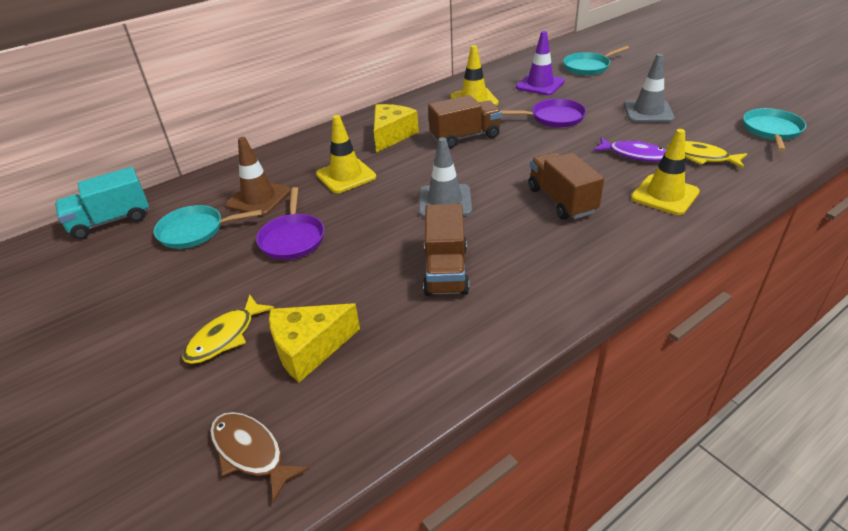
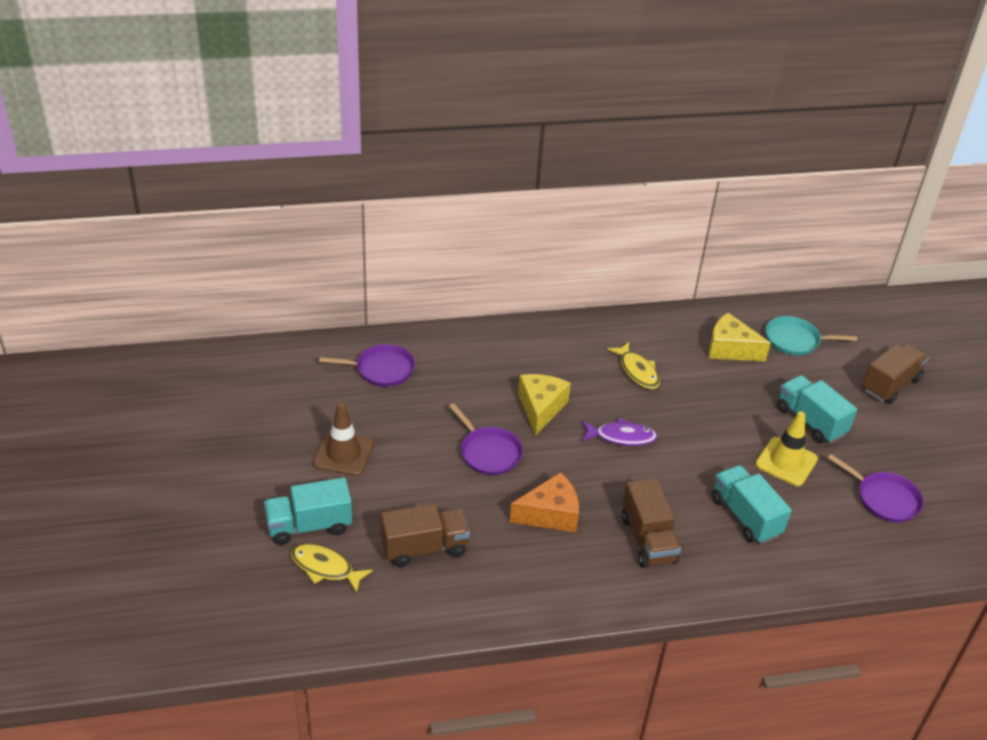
brown fish: [210,412,309,503] = 1 -> none = 0
grey traffic cone: [419,137,472,218] [624,54,675,122] = 2 -> none = 0
orange cheese: none = 0 -> [510,472,579,533] = 1
purple pan: [256,187,324,260] [501,99,586,128] = 2 -> [319,344,415,387] [449,403,523,475] [828,454,924,523] = 3
purple traffic cone: [516,31,565,95] = 1 -> none = 0
turquoise pan: [154,205,262,249] [563,46,629,75] [743,108,806,152] = 3 -> [766,316,857,356] = 1
turquoise truck: [55,167,149,240] = 1 -> [264,477,352,545] [712,465,792,544] [777,375,857,443] = 3
yellow traffic cone: [316,115,376,193] [450,45,499,106] [631,129,700,215] = 3 -> [755,411,818,486] = 1

